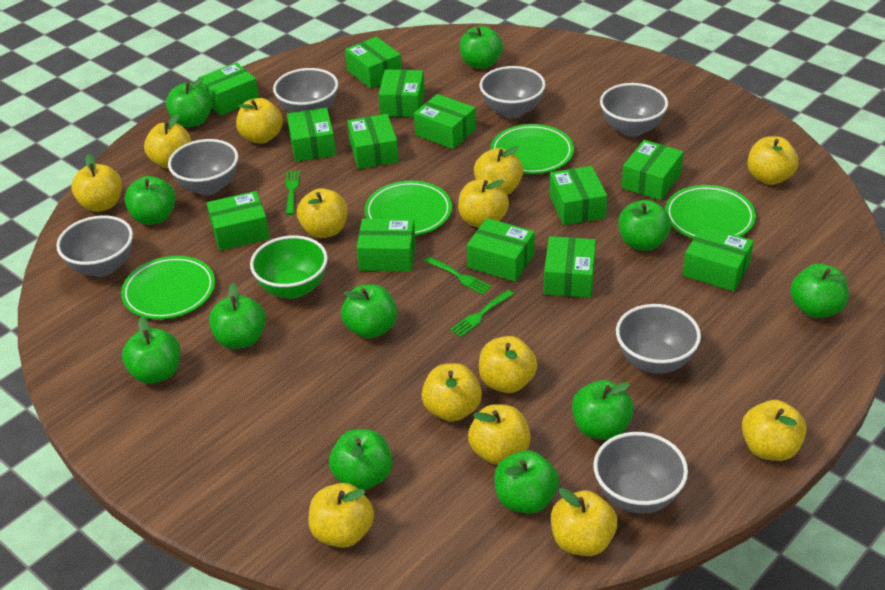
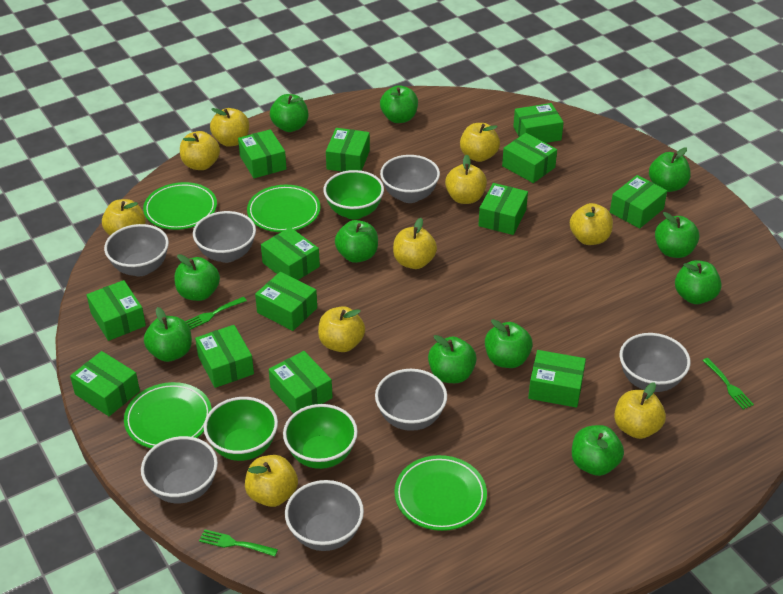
green bowl: [250,235,328,299] = 1 -> [204,397,278,461] [283,404,358,469] [323,170,384,220] = 3
yellow apple: [72,154,122,212] [144,114,192,169] [236,98,283,144] [297,188,348,238] [308,483,374,548] [421,363,482,422] [458,179,509,228] [468,404,531,465] [474,146,523,195] [479,336,537,393] [551,488,618,556] [742,400,807,461] [747,136,799,185] = 13 -> [102,199,146,235] [180,131,220,170] [210,108,249,147] [245,455,298,507] [318,306,365,352] [393,218,437,269] [445,155,487,204] [460,123,500,162] [570,203,613,245] [614,382,666,439] = 10

